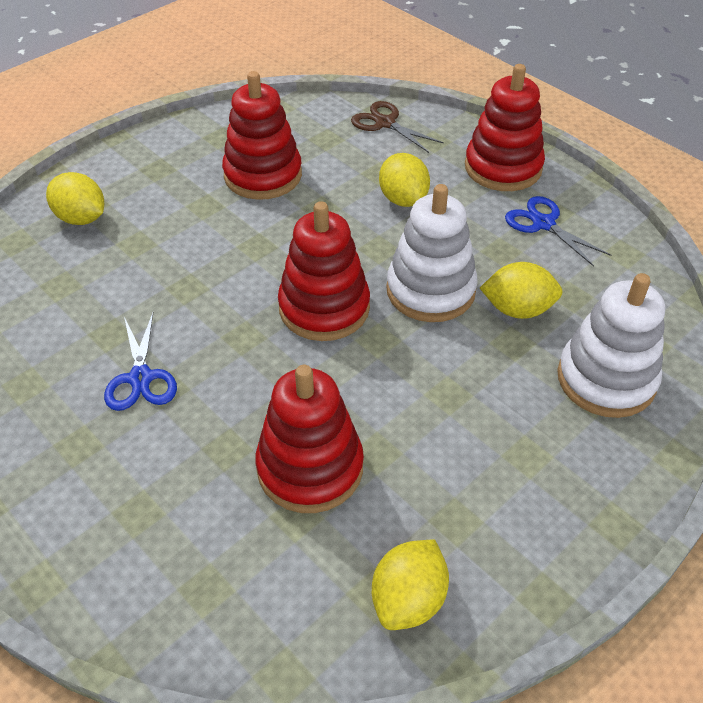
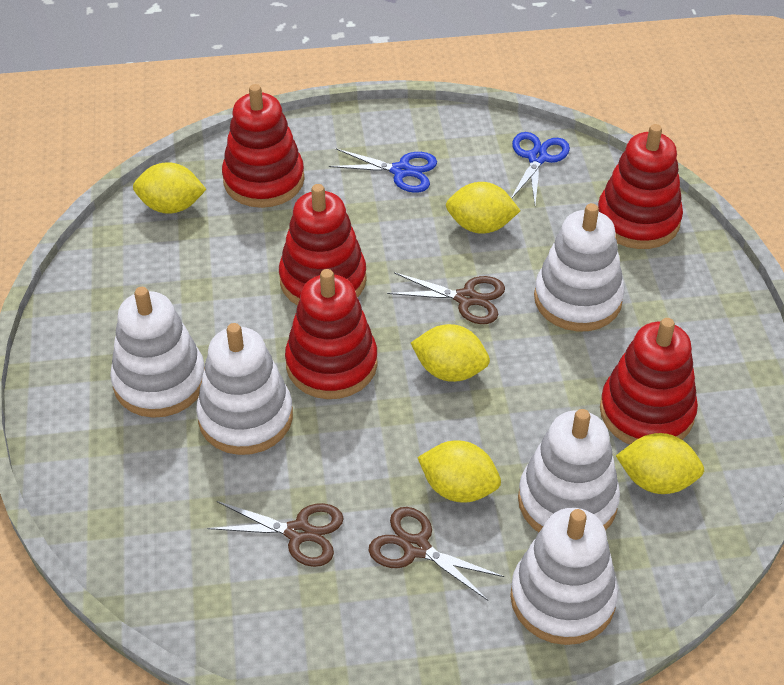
brown scissors: [351,101,444,153] = 1 -> [207,501,344,567] [369,507,504,601] [387,272,505,324] = 3
red stacking toy: [222,71,302,200] [255,365,364,513] [278,201,370,341] [465,64,545,191] = 4 -> [222,84,305,208] [279,184,367,306] [285,269,378,399] [598,124,683,249] [600,318,698,445] = 5
white stacking toy: [386,184,478,322] [557,273,665,418] = 2 -> [110,287,205,418] [196,323,293,455] [510,508,618,645] [518,409,620,532] [534,203,624,331] = 5
yellow lemon: [46,172,104,225] [372,540,449,630] [379,153,430,207] [480,262,563,319] = 4 -> [133,162,206,214] [411,324,490,382] [417,440,501,503] [446,182,520,234] [616,433,704,494] = 5

